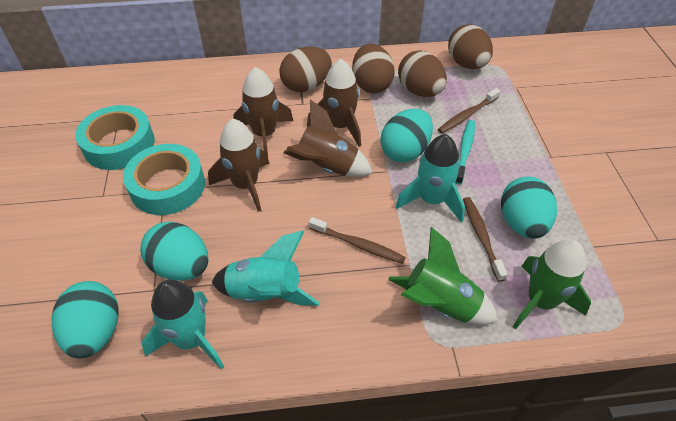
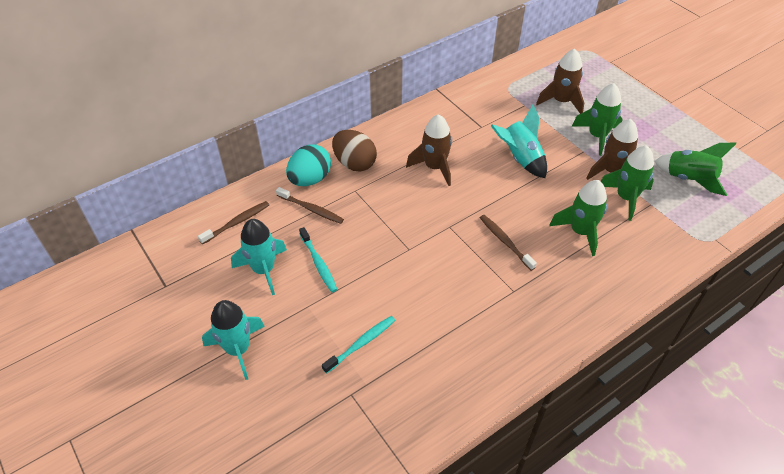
brown egg: [279,47,332,92] [352,44,395,93] [398,50,447,97] [448,24,493,69] = 4 -> [332,130,377,172] = 1
brown rocket: [208,119,270,212] [233,67,293,156] [284,100,372,177] [307,59,361,147] = 4 -> [406,114,452,186] [536,49,584,114] [586,119,638,180] = 3
green rocket: [388,227,497,325] [513,239,591,330] = 2 -> [549,180,607,256] [572,83,623,156] [601,145,654,221] [654,142,736,196] = 4
turquoise egg: [51,281,119,358] [140,222,209,281] [381,108,433,162] [501,176,557,239] = 4 -> [286,144,331,186] = 1
turquoise tape: [75,105,155,170] [123,144,205,215] = 2 -> none = 0
turquoise toothbrush: [455,120,475,185] = 1 -> [299,227,338,293] [322,316,396,374] = 2

